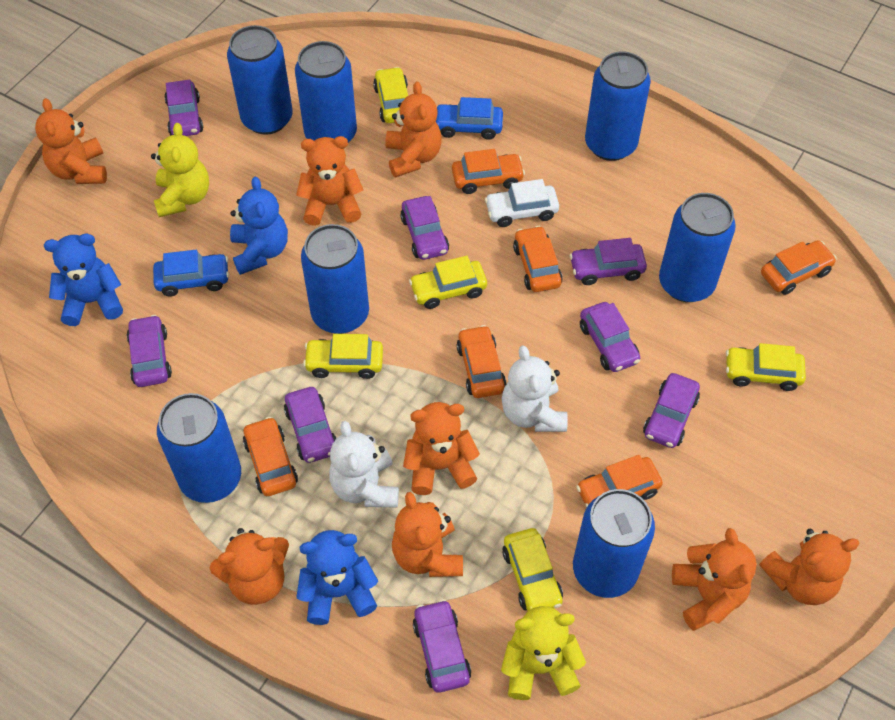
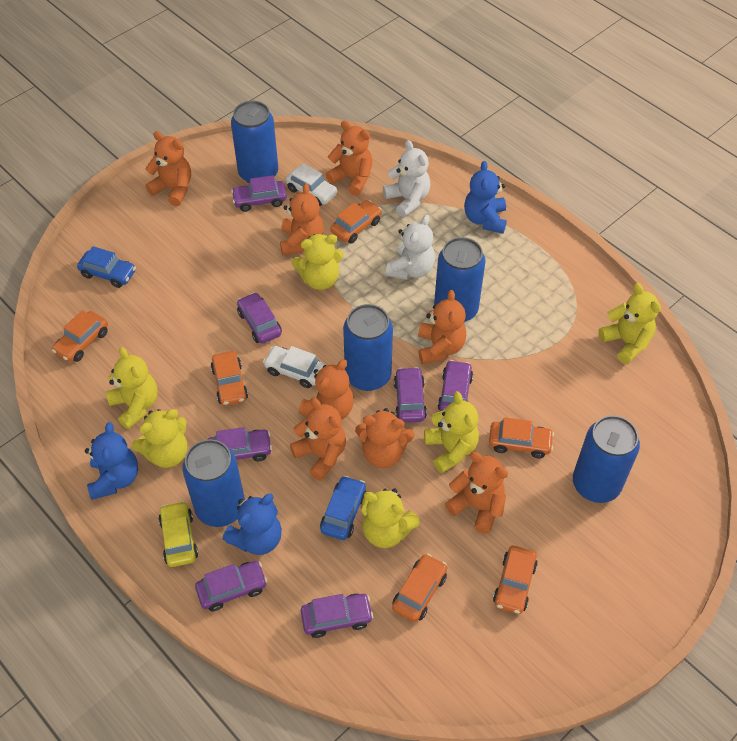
blue can: [157,393,241,503] [227,25,293,135] [295,41,357,142] [301,224,369,334] [573,489,655,598] [585,52,651,161] [659,193,736,302] = 7 -> [182,439,245,527] [231,101,278,183] [343,304,393,391] [434,237,485,322] [573,415,640,503] = 5
purple car: [127,315,172,387] [164,80,203,136] [284,387,337,463] [400,196,449,260] [413,599,471,693] [570,238,647,285] [580,302,640,372] [643,373,700,448] = 8 -> [195,561,267,611] [208,427,272,461] [231,175,287,212] [237,292,282,344] [301,594,373,638] [394,367,427,423] [438,360,473,411] = 7
white car: [485,179,559,227] = 1 -> [263,346,325,388] [285,163,338,206] = 2
yellow car: [303,334,383,379] [373,67,408,123] [409,256,487,309] [502,528,563,611] [726,343,806,391] = 5 -> [158,501,198,567] = 1
yellow teddy bear: [151,123,209,217] [501,606,586,700] = 2 -> [106,347,158,430] [131,409,187,468] [292,234,344,290] [361,488,420,548] [424,391,479,473] [598,283,661,364] = 6

